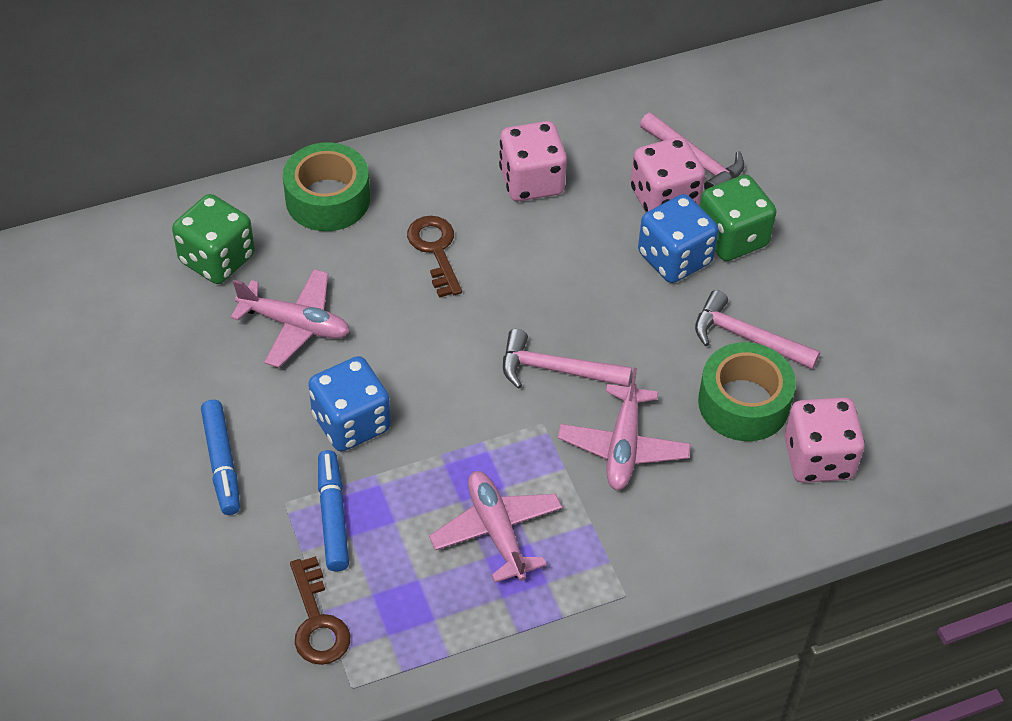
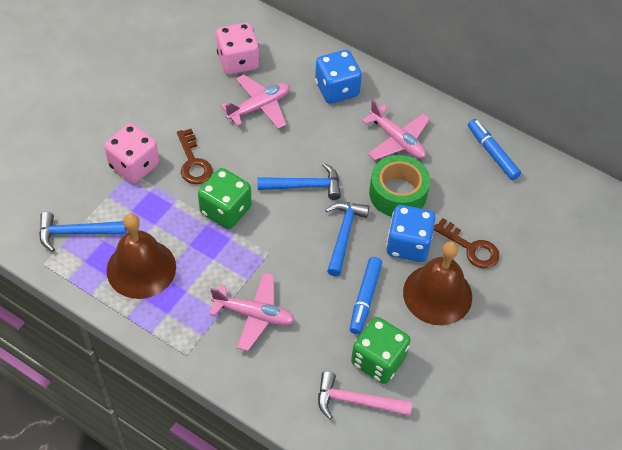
blue hammer: none = 0 -> [39,212,126,252] [257,163,341,200] [325,202,369,276] = 3
brown bell: none = 0 -> [107,214,176,299] [403,241,472,325] = 2
green tape: [283,142,370,231] [698,342,796,441] = 2 -> [369,155,430,217] = 1
pink dice: [499,121,567,201] [630,137,705,212] [784,397,865,483] = 3 -> [104,123,159,184] [216,22,259,75] = 2
pink hammer: [503,329,632,389] [640,113,744,190] [695,290,820,370] = 3 -> [318,371,412,419] = 1

